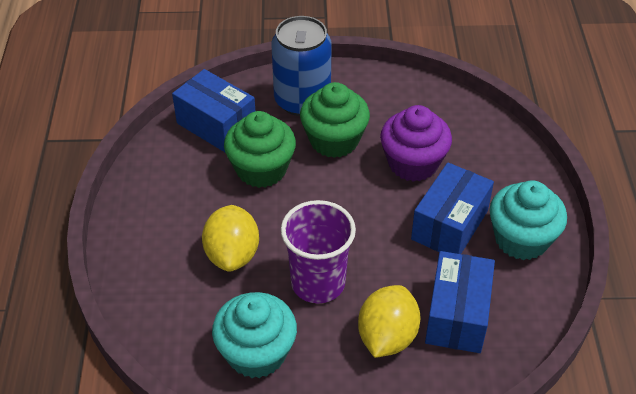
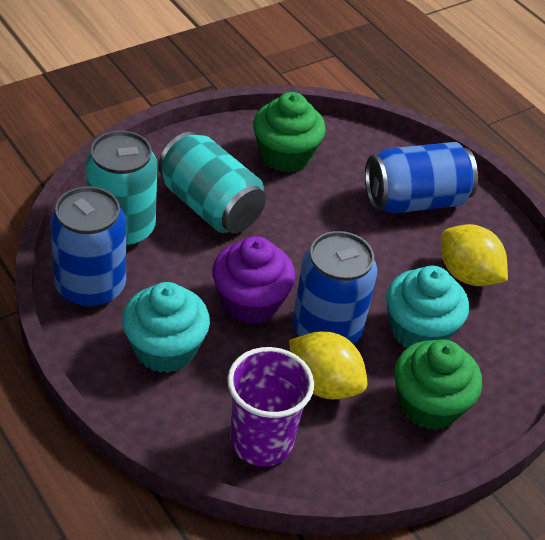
blue box: [172,69,255,152] [411,162,494,254] [425,251,495,353] = 3 -> none = 0
blue can: [271,16,332,116] = 1 -> [50,186,126,308] [293,231,377,344] [365,142,478,214] = 3
turquoise can: none = 0 -> [85,131,157,248] [158,132,266,233] = 2

